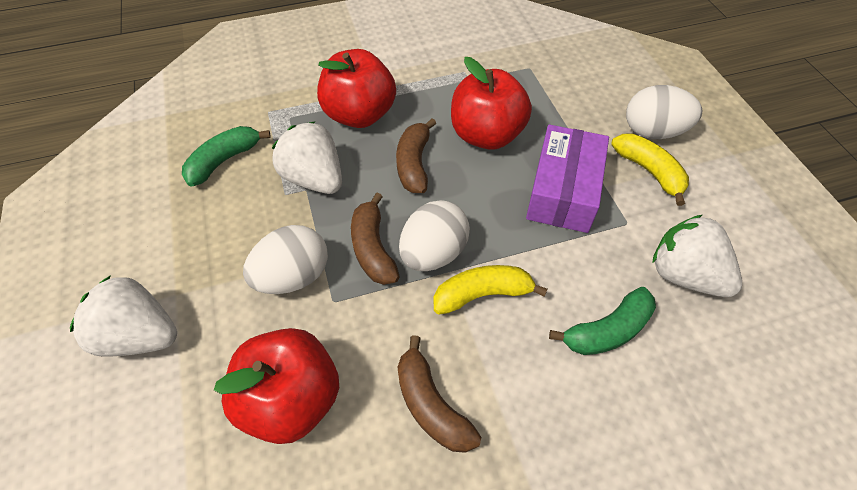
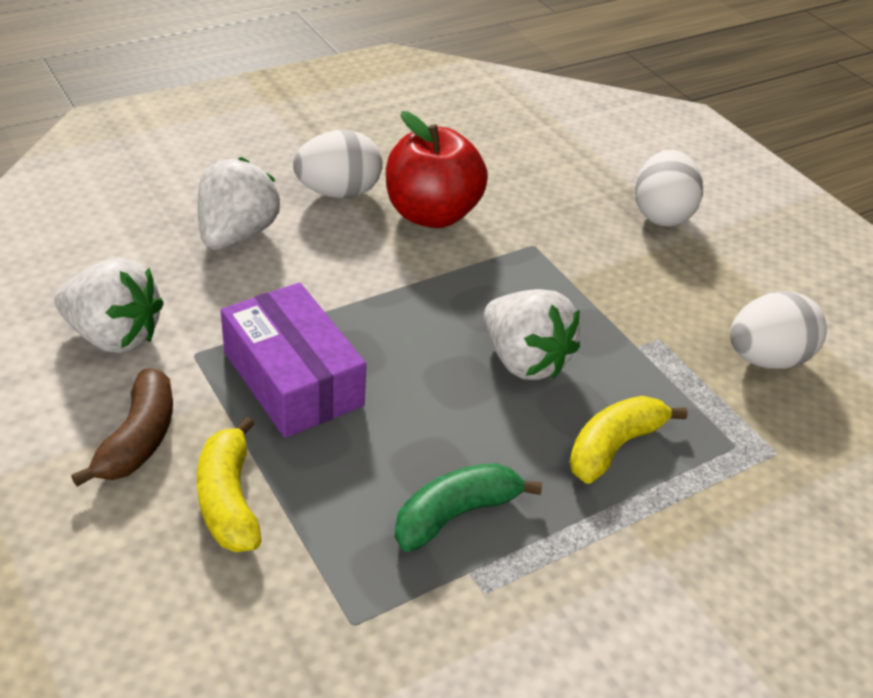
brown banana: [351,193,400,285] [396,118,436,193] [397,335,481,453] = 3 -> [71,368,173,487] = 1
green banana: [182,126,271,187] [549,287,656,355] = 2 -> [395,463,542,552] = 1
red apple: [214,328,339,444] [317,49,396,128] [451,57,532,150] = 3 -> [386,111,488,228] = 1

